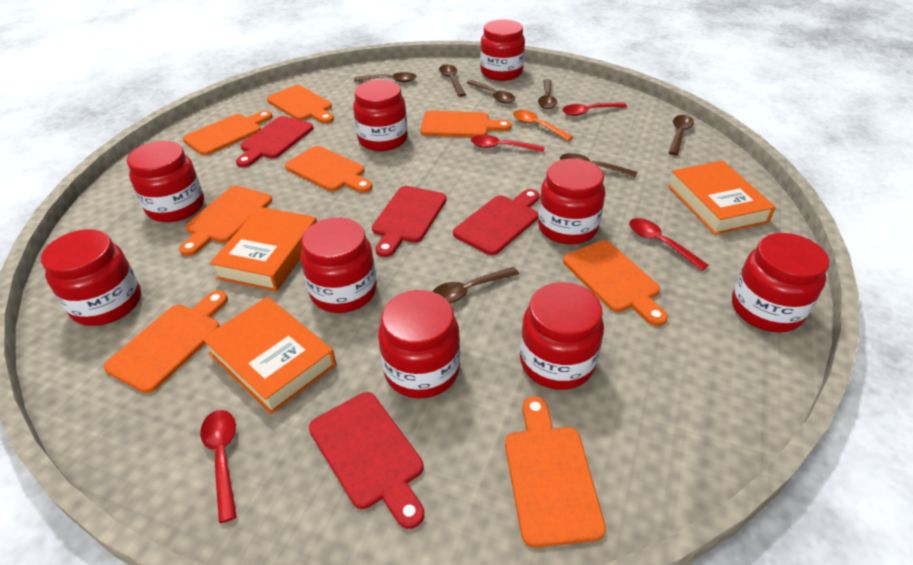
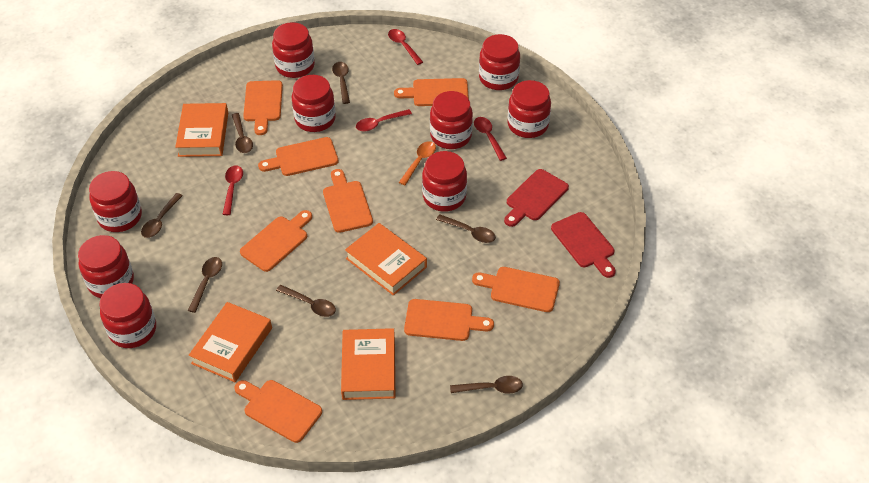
orange book: [202,297,336,414] [210,207,317,292] [668,161,776,235] = 3 -> [175,103,228,157] [189,302,272,382] [341,328,395,400] [345,223,427,296] = 4
red cutting board: [236,116,313,167] [309,392,424,529] [372,186,447,257] [453,189,540,255] = 4 -> [504,169,569,227] [551,212,616,278] = 2

